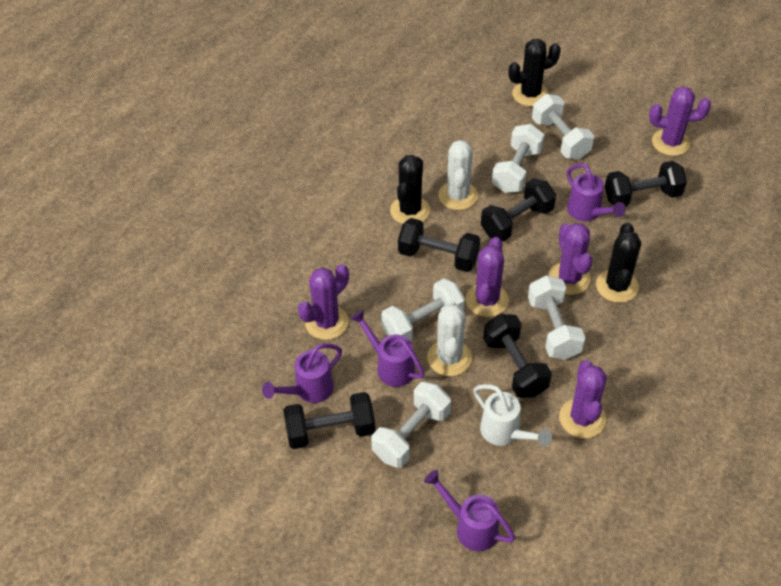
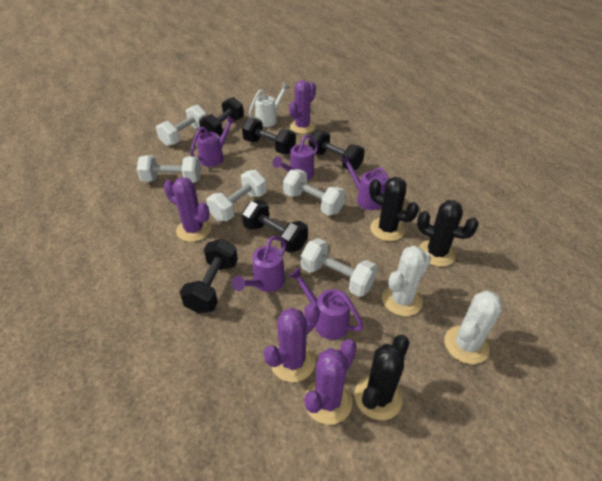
purple cactus: [298,264,349,340] [466,237,509,317] [548,223,593,295] [559,360,607,438] [649,86,711,156] = 5 -> [163,177,211,242] [264,303,319,382] [289,80,316,134] [304,339,357,425] = 4
purple watering can: [262,344,342,403] [350,310,425,387] [424,470,515,551] [567,163,626,221] = 4 -> [190,116,236,167] [232,236,287,292] [273,134,318,180] [288,267,363,340] [340,154,389,210] = 5

